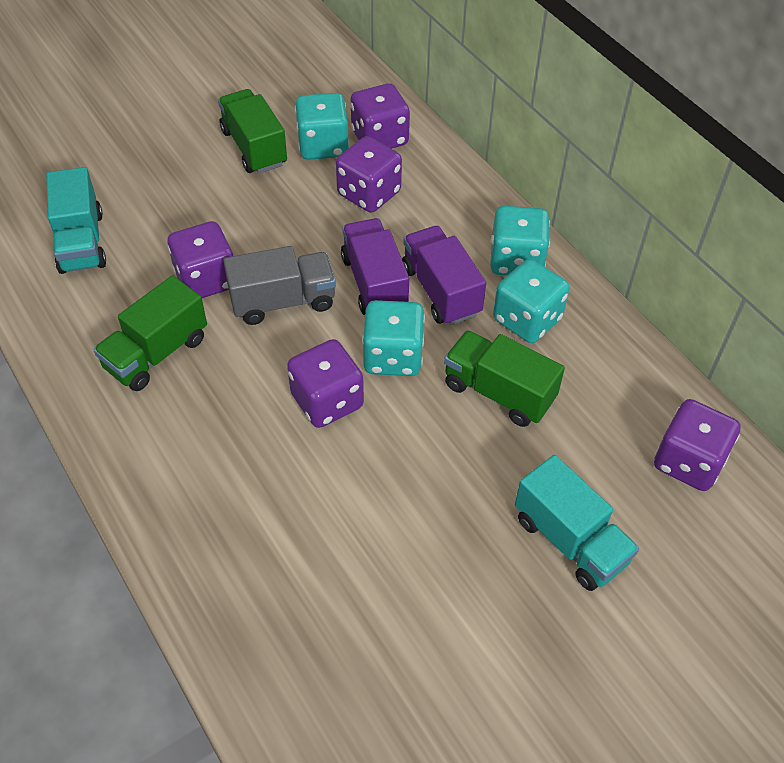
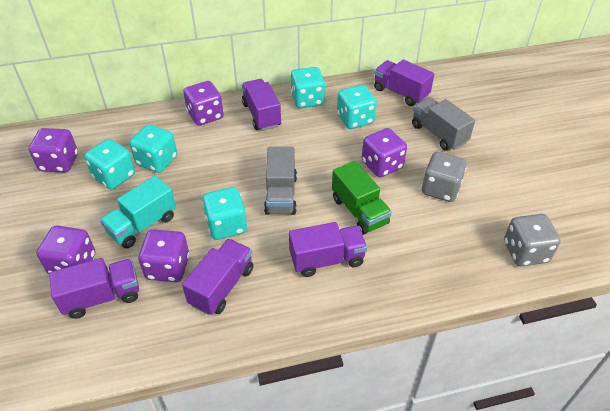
green truck: [93,276,207,391] [218,89,287,173] [444,330,565,427] = 3 -> [332,161,392,235] = 1
grey dice: none = 0 -> [422,152,467,202] [504,214,561,266] = 2
grey truck: [223,246,336,325] = 1 -> [264,147,297,215] [412,97,475,151] = 2
purple truck: [341,218,409,315] [402,226,486,325] = 2 -> [49,258,139,319] [182,239,253,315] [242,79,281,131] [289,222,367,277] [374,59,434,106] = 5
turquoise dice: [295,93,349,160] [362,300,425,376] [490,206,550,276] [493,259,570,343] = 4 -> [84,139,135,190] [129,124,177,173] [202,187,247,240] [291,67,325,108] [337,85,377,129] = 5
turquoise truck: [46,167,106,274] [515,455,639,591] = 2 -> [100,176,176,248] = 1

